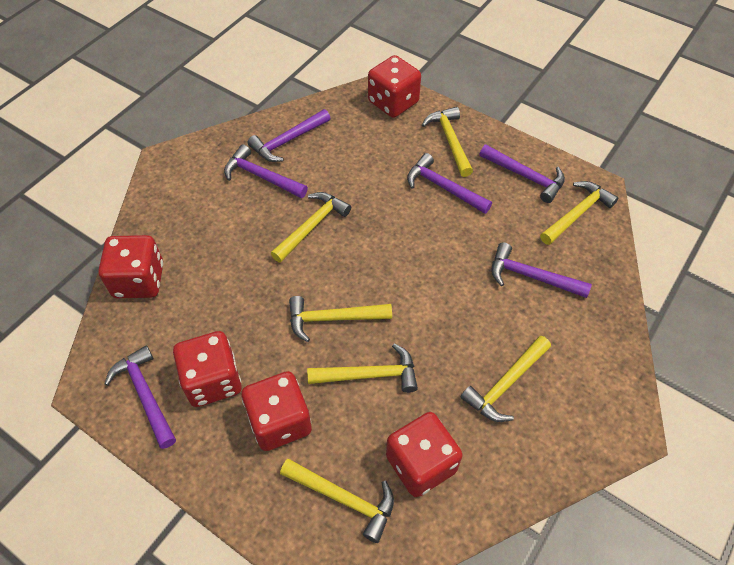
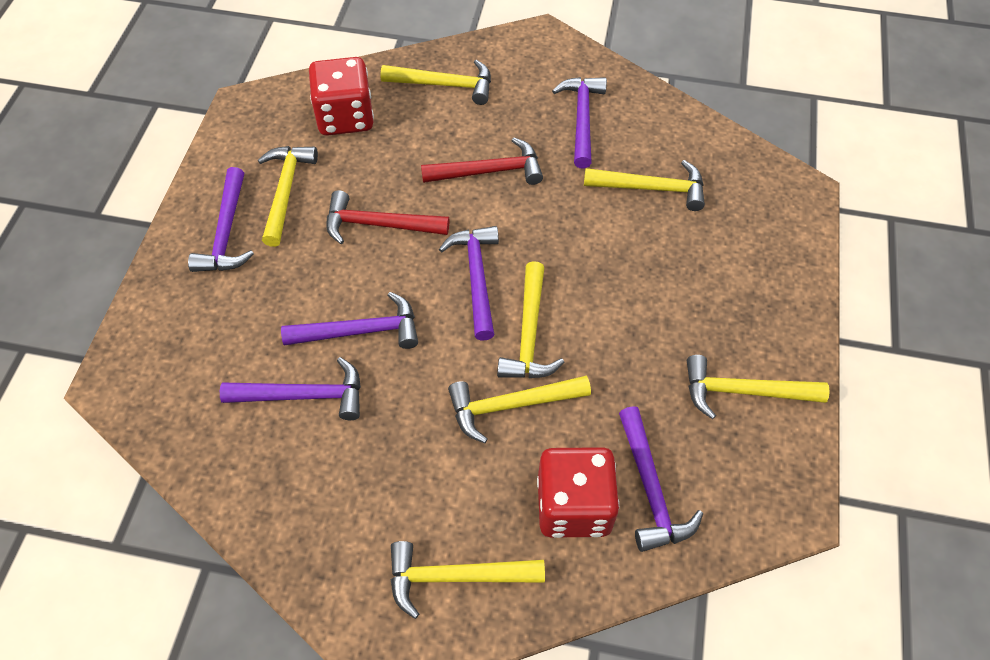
red dice: [98,235,163,298] [173,331,242,407] [241,371,312,451] [368,55,421,118] [386,412,463,497] = 5 -> [309,57,374,136] [537,447,619,538] = 2
red hammer: none = 0 -> [326,190,449,244] [421,137,543,185] = 2

